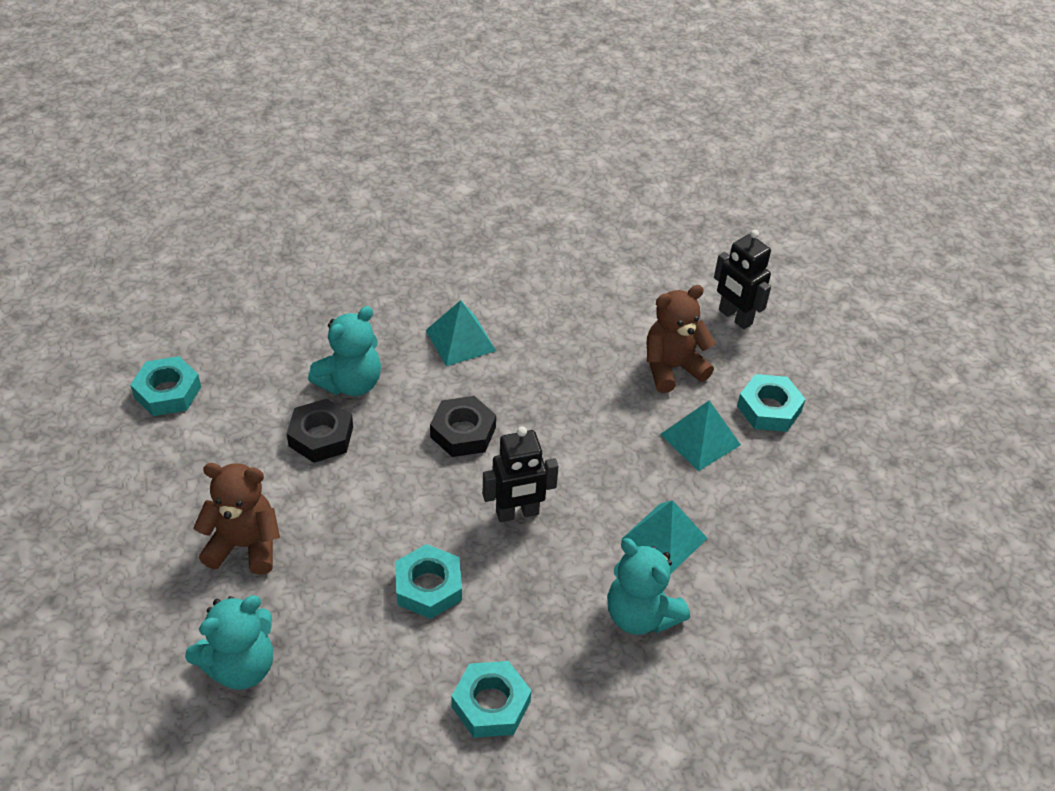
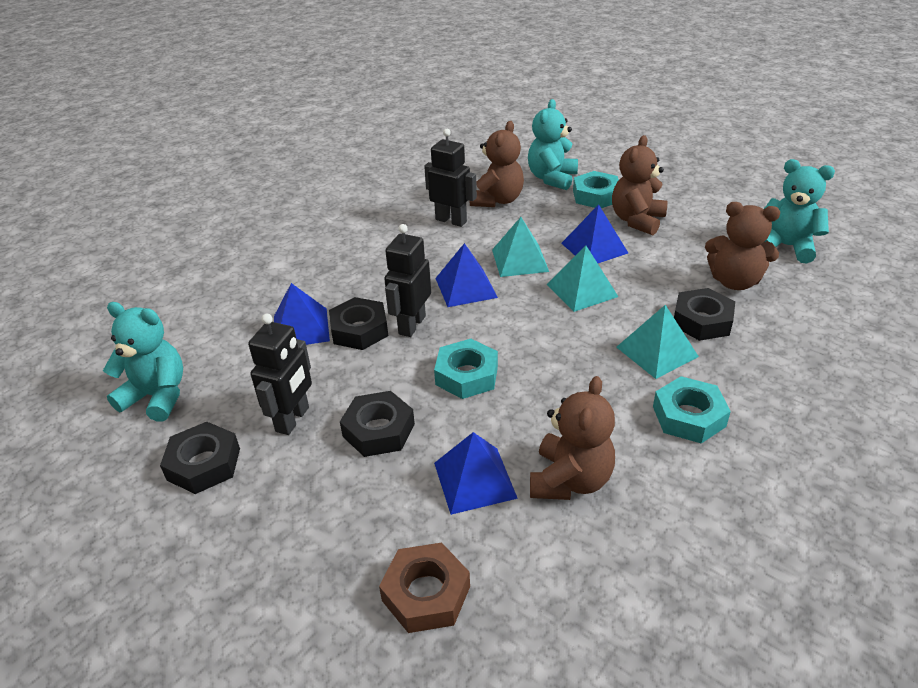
black nut: [287,399,353,463] [430,396,496,457] = 2 -> [160,422,240,494] [329,297,388,350] [340,391,415,457] [674,288,735,341] = 4
black robot: [483,426,559,522] [714,230,771,329] = 2 -> [248,314,312,435] [384,224,431,337] [424,129,477,227] = 3
blue pyramid: none = 0 -> [274,283,330,345] [434,432,518,515] [435,243,498,307] [561,204,628,263] = 4
brown nut: none = 0 -> [379,542,470,633] = 1
brown teddy bear: [193,463,280,575] [647,285,715,393] = 2 -> [470,121,524,207] [530,376,615,500] [612,135,668,235] [705,202,780,290] = 4
turquoise nut: [130,356,201,416] [395,544,462,619] [451,661,532,738] [737,374,806,432] = 4 -> [434,339,498,399] [573,171,619,208] [653,376,731,444] = 3

